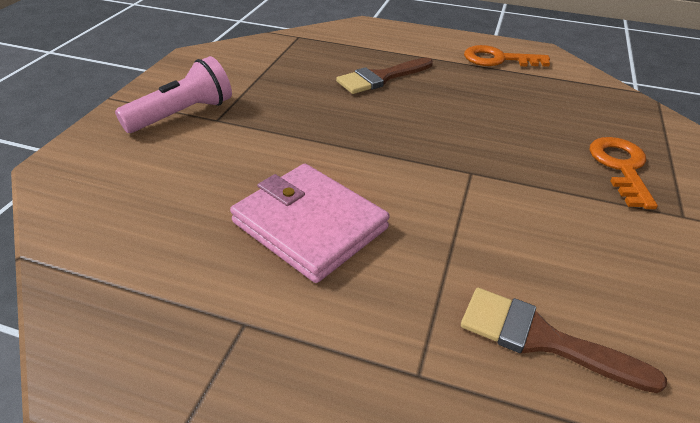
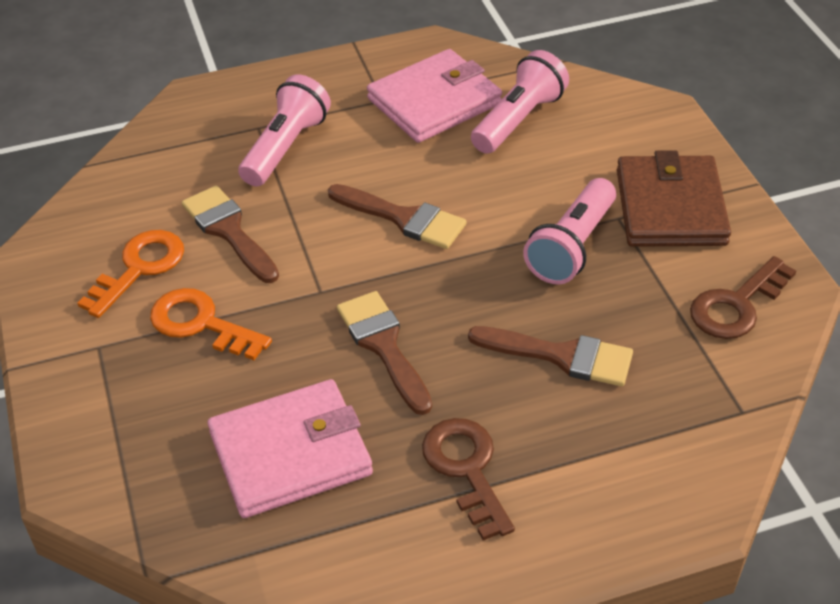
brown brush: [336,58,433,94] [461,288,667,393] = 2 -> [182,185,279,283] [328,184,467,249] [337,291,432,415] [468,326,633,386] = 4
brown key: none = 0 -> [422,418,515,541] [690,256,796,339] = 2
brown wallet: none = 0 -> [617,150,731,247] = 1
pink flashlight: [115,56,232,133] = 1 -> [238,74,331,186] [471,50,569,154] [523,178,616,285] = 3
pink wallet: [230,164,390,283] = 1 -> [208,379,373,518] [367,49,502,143] = 2

